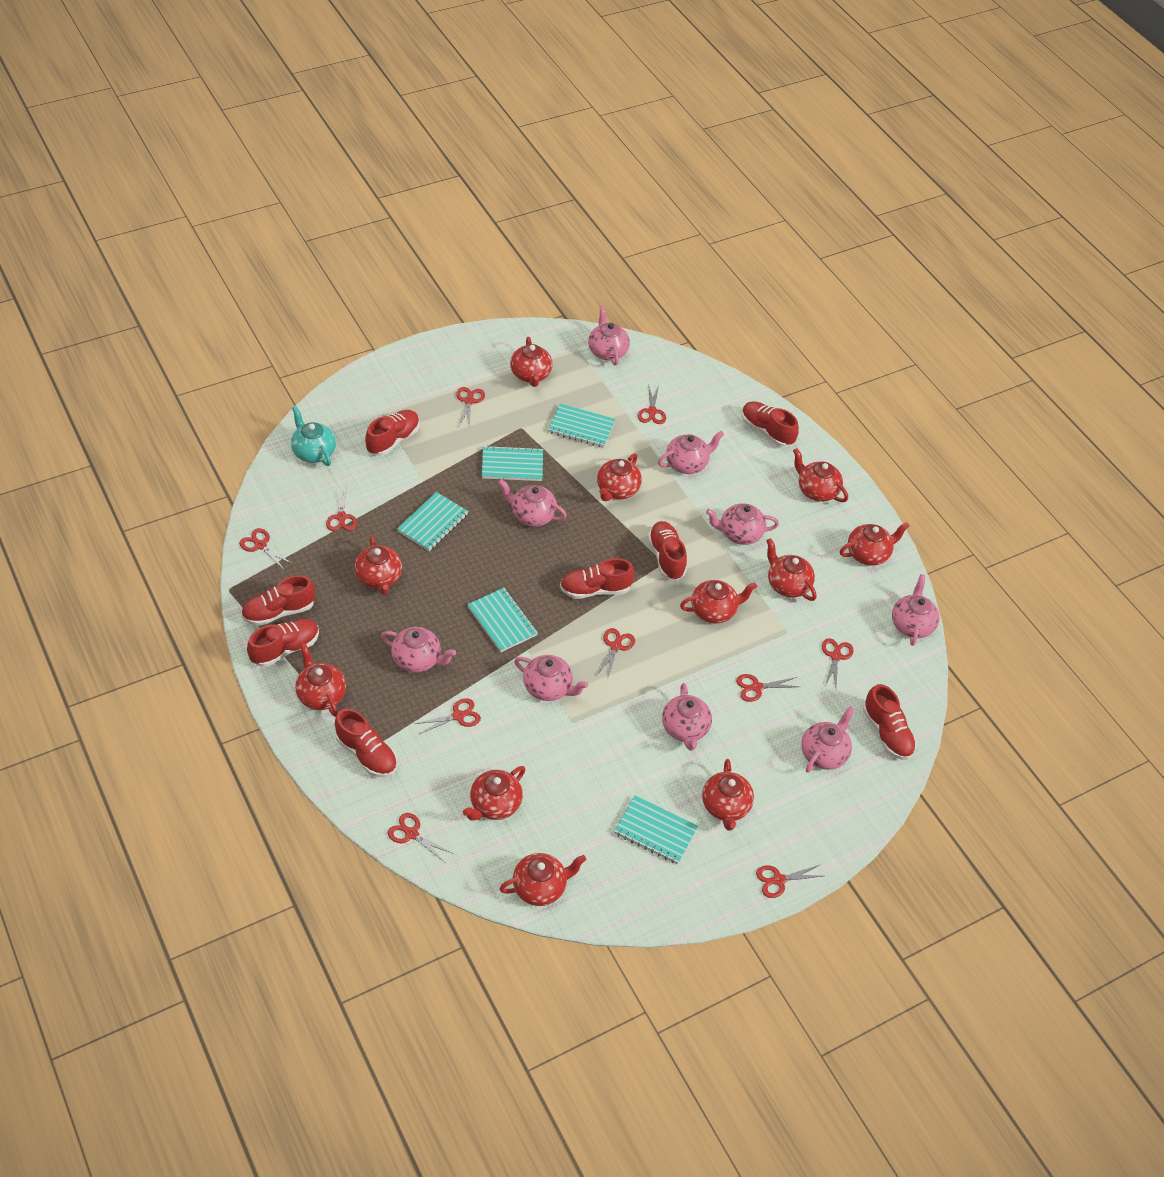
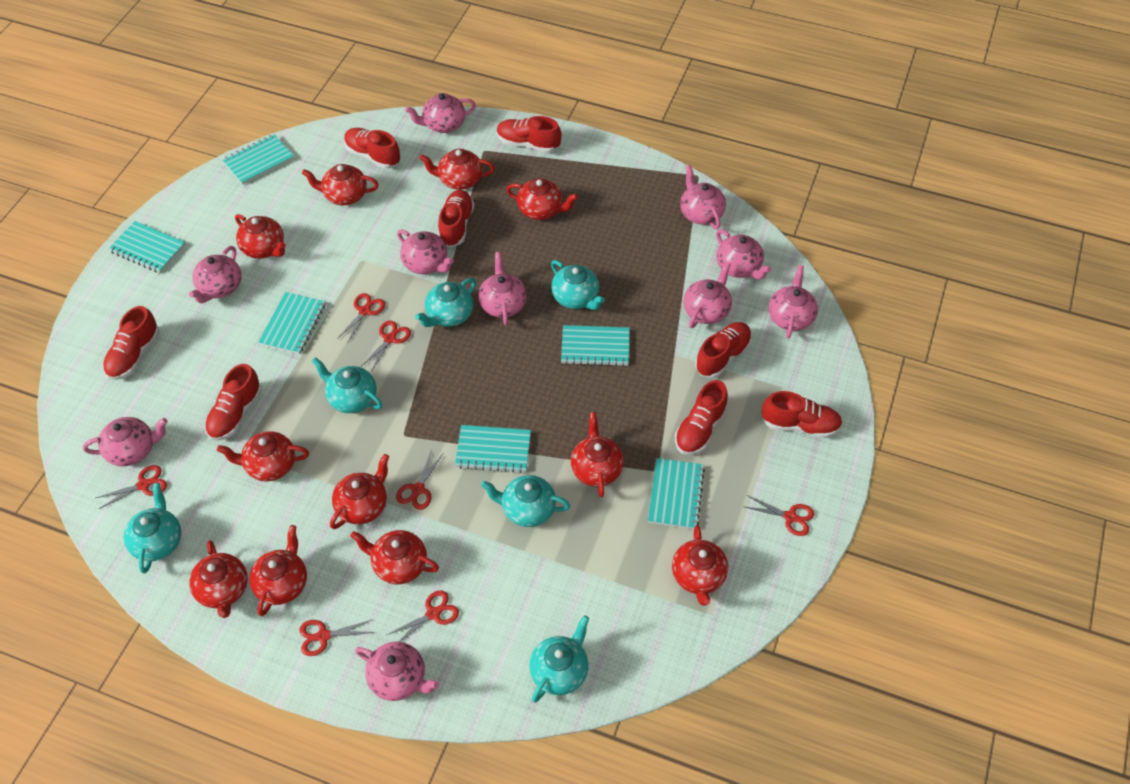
pink teapot: [381,627,456,673] [498,479,567,527] [514,655,588,701] [588,306,630,365] [658,431,724,474] [662,683,712,750] [706,503,779,545] [801,706,854,773] [892,574,940,646] = 9 -> [83,417,168,466] [189,246,242,303] [355,642,439,701] [397,230,454,274] [405,93,476,133] [478,252,527,326] [680,165,726,229] [683,262,732,328] [716,229,771,280] [769,265,818,338] = 10
red scissors: [240,528,293,569] [326,487,357,531] [388,813,452,862] [414,698,481,734] [456,387,485,427] [596,628,635,680] [638,384,666,424] [736,674,799,702] [756,865,822,898] [822,638,854,688] = 10 -> [96,465,167,509] [299,620,375,656] [337,293,385,343] [362,320,411,372] [387,590,459,642] [396,450,443,510] [745,495,814,536] = 7
turquoise notebook: [397,492,468,551] [467,588,538,652] [482,445,543,481] [548,403,616,448] [614,795,698,864] = 5 -> [109,221,185,273] [222,134,294,185] [258,292,325,354] [455,425,531,473] [561,325,630,366] [648,458,705,529] = 6
turquoise teapot: [291,406,336,466] = 1 -> [124,483,181,574] [312,357,382,413] [415,278,476,327] [481,475,570,527] [529,616,589,703] [551,260,605,310] = 6

